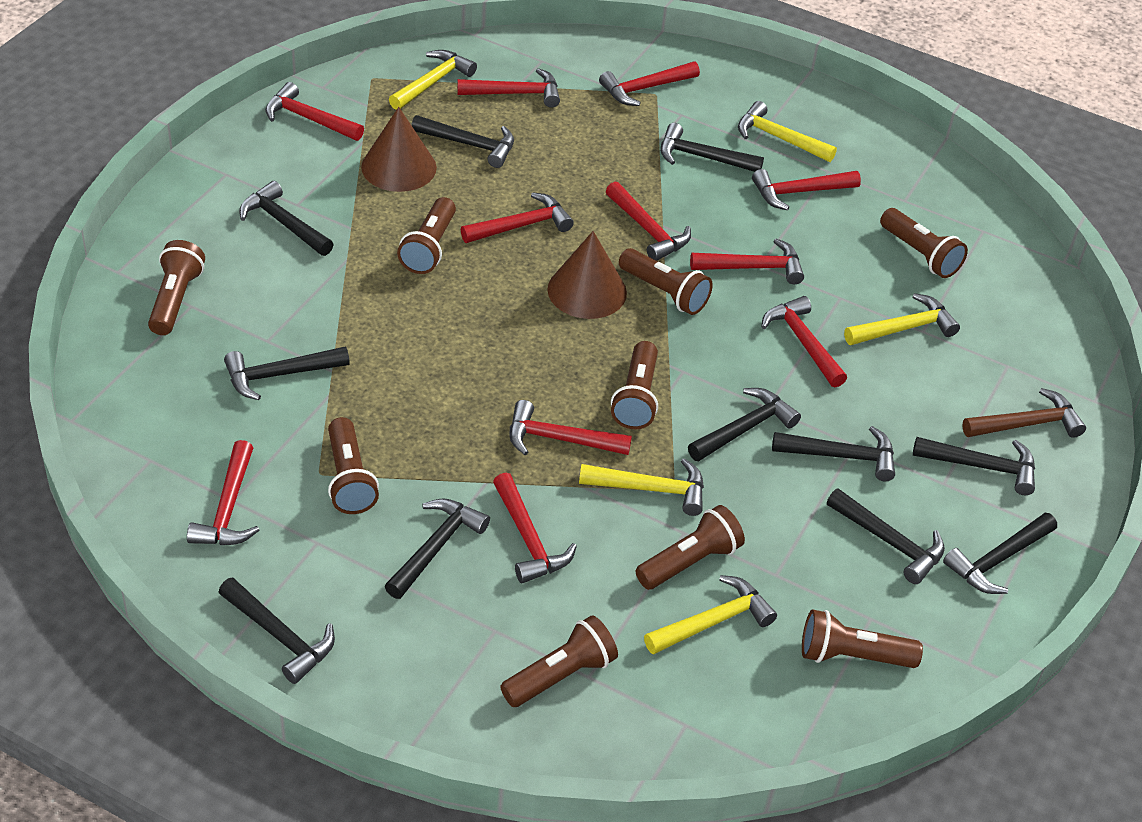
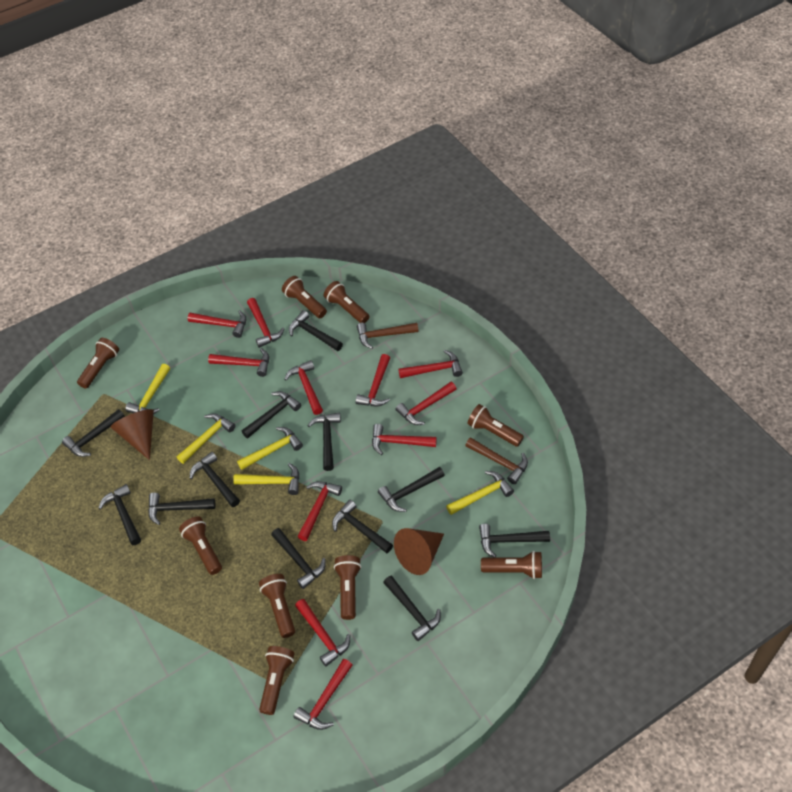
black hammer: [219,577,335,684] [224,347,350,400] [239,181,334,256] [385,498,490,599] [411,115,514,168] [660,123,764,172] [688,388,801,461] [772,426,895,481] [827,488,945,584] [913,437,1035,495] [943,513,1057,594] = 11 -> [62,409,125,457] [98,484,141,545] [148,493,216,525] [189,452,240,507] [241,391,301,438] [271,528,326,589] [289,310,343,351] [307,413,341,471] [332,500,393,553] [378,467,445,512] [383,576,441,641] [479,524,550,558] = 12
brown hammer: [962,388,1086,438] = 1 -> [357,323,419,349] [465,437,528,484] = 2

